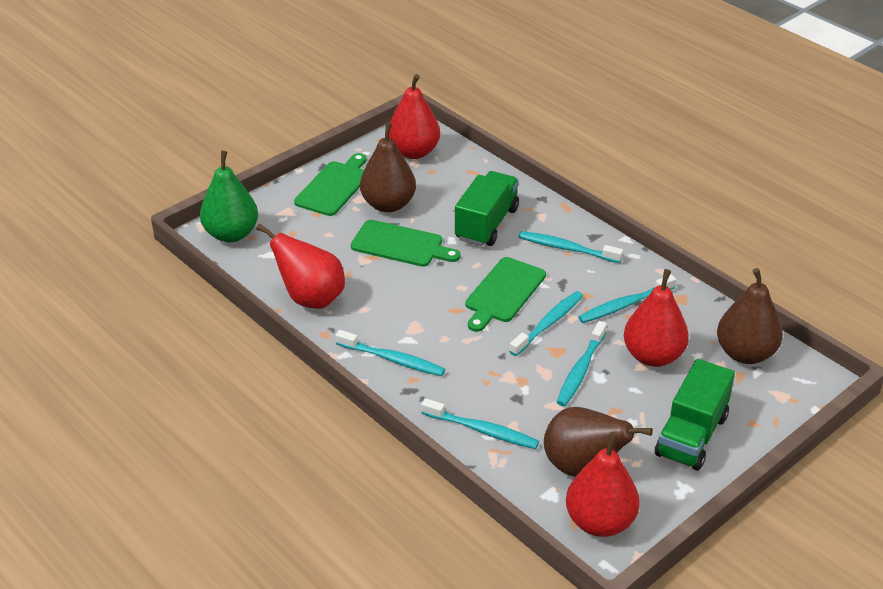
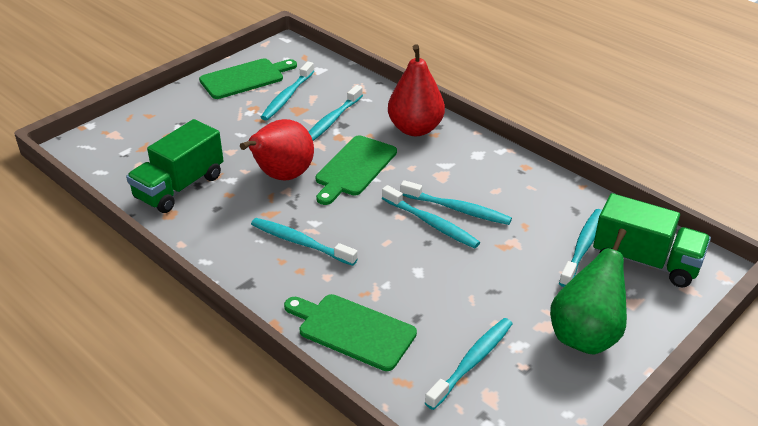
brown pear: [360,122,416,212] [544,407,653,477] [717,268,783,364] = 3 -> none = 0
red pear: [256,223,345,309] [389,74,440,159] [566,432,640,537] [624,269,689,367] = 4 -> [240,119,314,181] [388,44,445,136] = 2
turquoise toothbrush: [336,330,445,376] [421,398,539,449] [509,291,583,356] [519,231,623,263] [557,321,607,406] [578,275,676,323] = 6 -> [251,218,358,266] [261,61,314,121] [308,85,363,141] [382,185,480,248] [400,180,512,225] [425,318,512,410] [559,209,602,287] = 7

